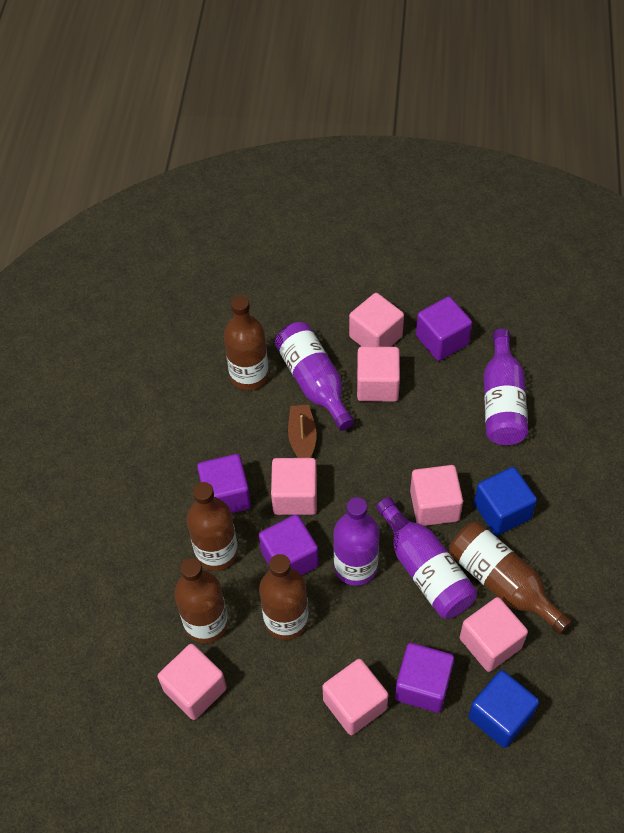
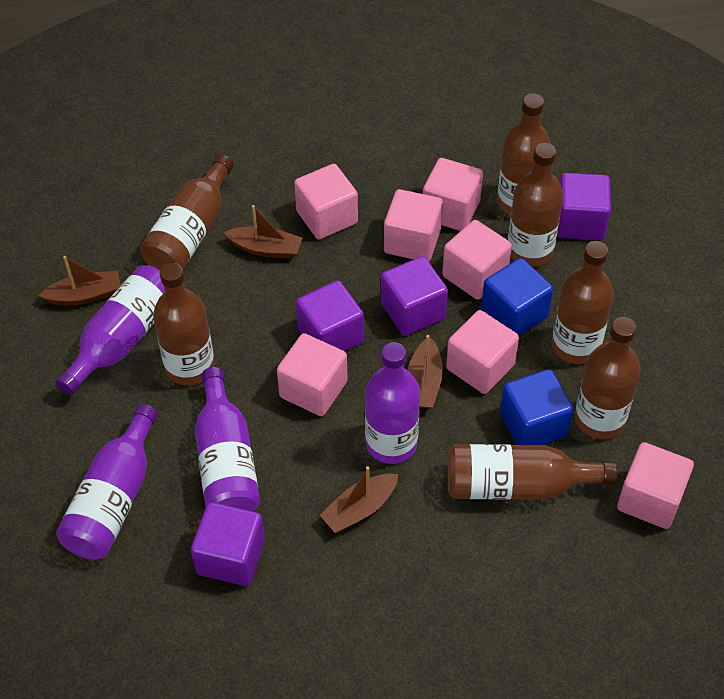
brown boat: [288,405,317,458] = 1 -> [38,256,121,305] [224,205,303,259] [320,466,398,533] [408,335,443,409] = 4
brown bottle: [174,558,228,643] [187,482,238,571] [224,295,269,390] [259,554,308,640] [449,522,572,634] = 5 -> [140,155,234,270] [153,263,215,386] [448,444,617,500] [497,93,551,216] [508,143,563,267] [552,241,614,364] [575,317,641,439] = 7

